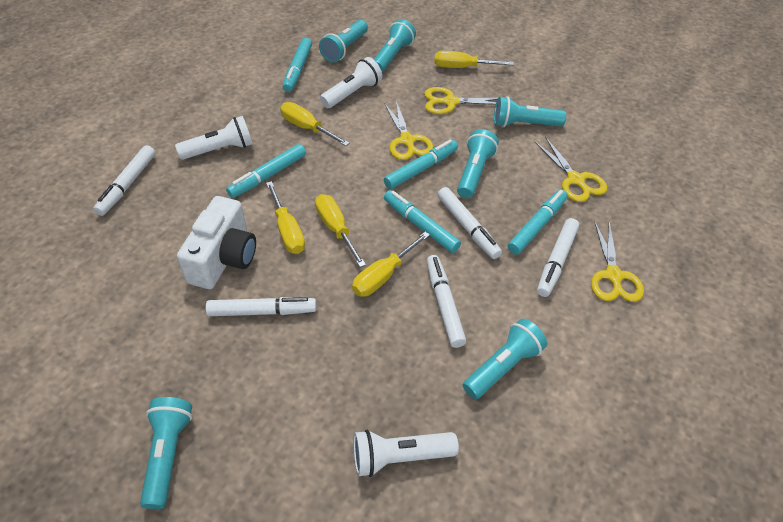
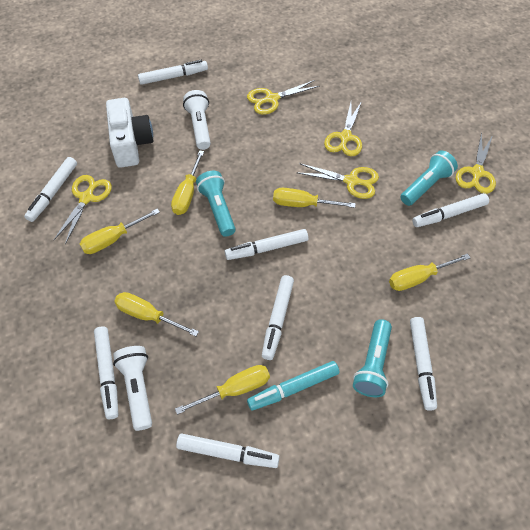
turquoise flashlight: [140,397,192,509] [319,20,368,62] [374,19,416,72] [457,129,499,198] [463,319,547,399] [494,96,566,127] = 6 -> [196,171,236,237] [353,319,392,397] [400,150,458,206] = 3
turquoise marker: [226,144,306,198] [282,38,312,92] [384,139,458,189] [384,190,461,253] [508,189,568,255] = 5 -> [247,361,340,411] = 1
white flashlight: [175,116,253,160] [320,57,382,108] [353,430,459,477] = 3 -> [113,346,152,431] [183,90,211,150] = 2
white marker: [93,145,155,216] [206,297,317,316] [427,255,466,348] [437,187,502,259] [537,218,579,297] = 5 -> [24,157,77,222] [94,327,118,419] [138,60,208,85] [176,433,280,468] [225,229,309,260] [262,275,294,360] [410,317,437,411] [412,193,489,227] = 8
yellow scissors: [384,101,433,160] [424,87,498,114] [535,137,607,202] [591,221,644,302] = 4 -> [54,175,112,244] [247,80,320,114] [296,163,379,199] [324,101,362,156] [456,132,496,194] = 5
yellow screwdriver: [266,181,305,254] [280,102,350,146] [315,194,366,267] [352,231,430,297] [434,51,514,68] = 5 -> [80,209,160,254] [114,292,199,336] [171,150,204,215] [175,365,270,415] [273,188,356,208] [389,253,470,291] = 6

